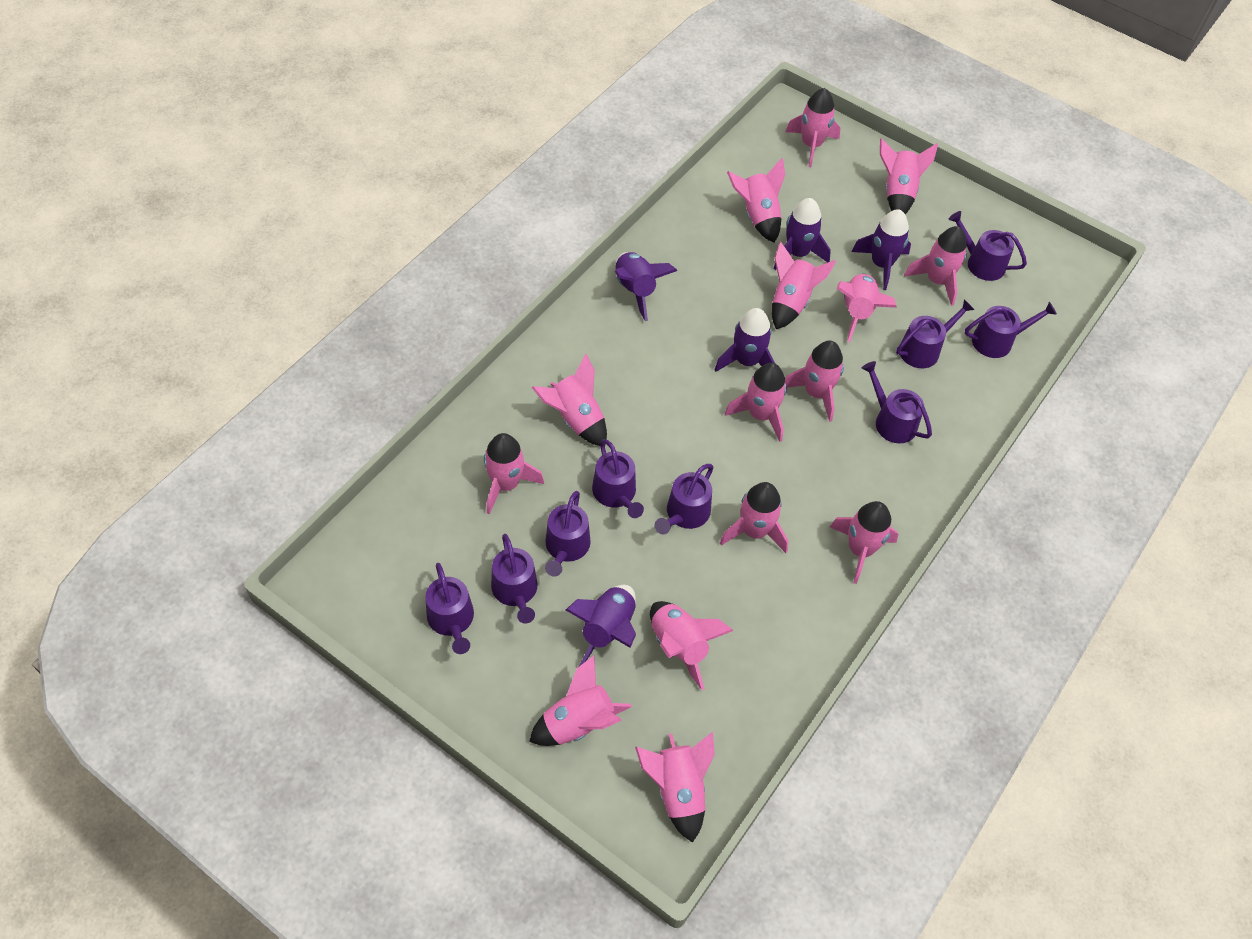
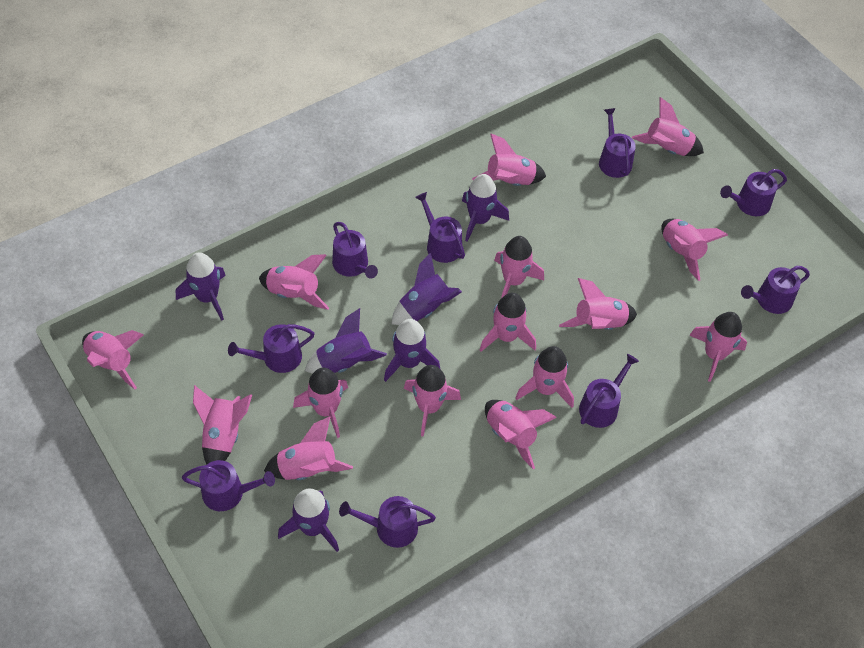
purple rocket: [566,585,636,667] [615,252,677,321] [714,308,775,372] [773,198,831,270] [851,209,911,290] = 5 -> [176,252,226,321] [278,488,339,552] [305,308,387,374] [384,319,440,382] [392,252,462,325] [462,174,509,242] = 6

